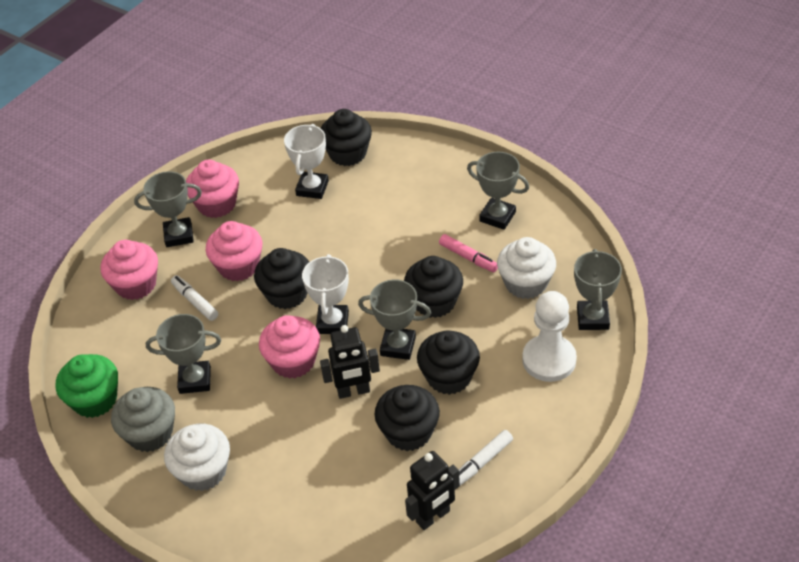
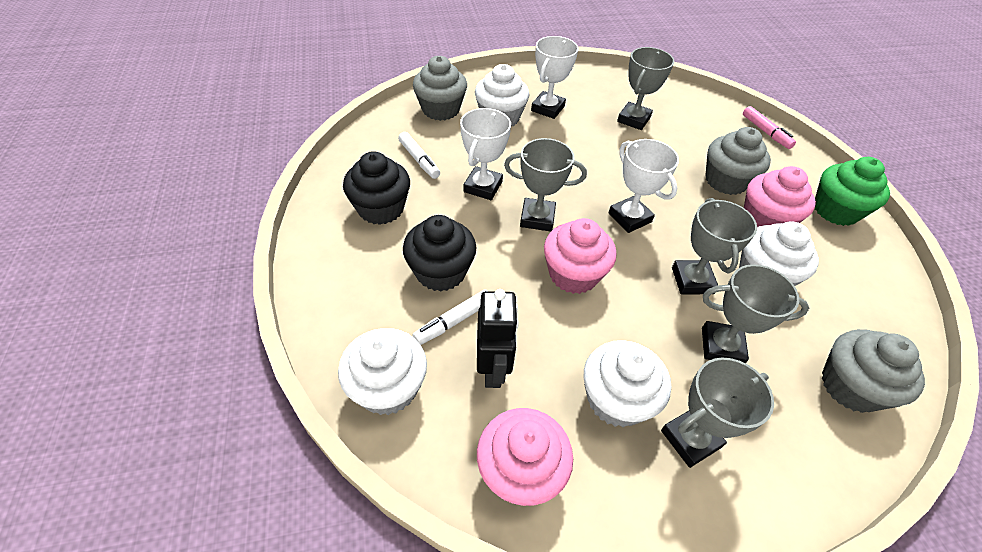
black cupcake: [254,248,309,309] [321,109,372,166] [374,385,440,451] [404,256,463,318] [417,330,480,395] = 5 -> [343,151,410,225] [403,215,476,292] = 2
black robot: [320,325,380,399] [405,451,460,530] = 2 -> [477,289,519,388] = 1
grey cupcake: [111,387,175,452] = 1 -> [413,56,467,121] [705,127,771,195] [822,329,925,413] = 3
pink cupcake: [101,240,158,300] [186,160,239,218] [206,221,262,281] [259,315,320,379] = 4 -> [477,408,573,506] [544,218,616,294] [744,166,816,227] = 3
white cupcake: [164,424,230,491] [497,237,556,299] = 2 -> [338,328,427,415] [475,64,529,126] [584,340,671,427] [739,222,819,286] = 4
white pawn: [522,291,577,382] = 1 -> none = 0
white trophy: [284,124,329,199] [302,254,349,334] = 2 -> [460,108,511,200] [531,36,578,119] [608,139,679,233] = 3

